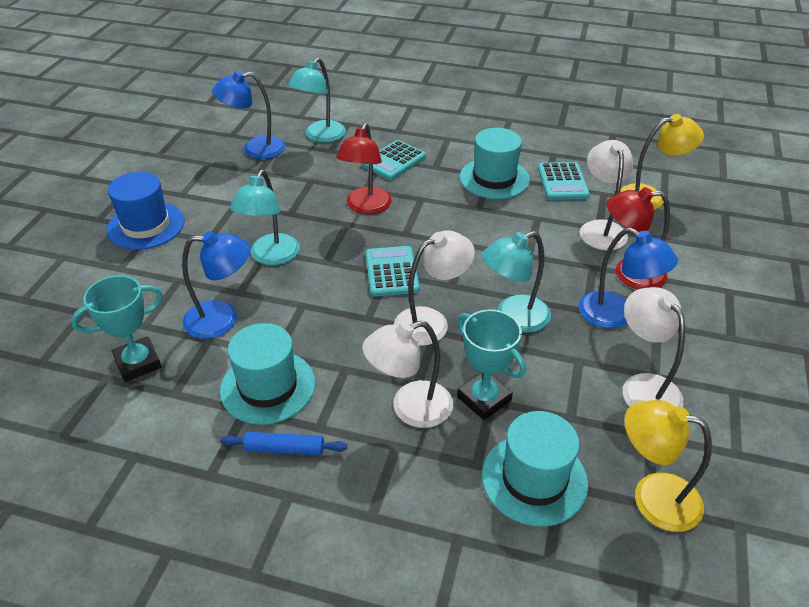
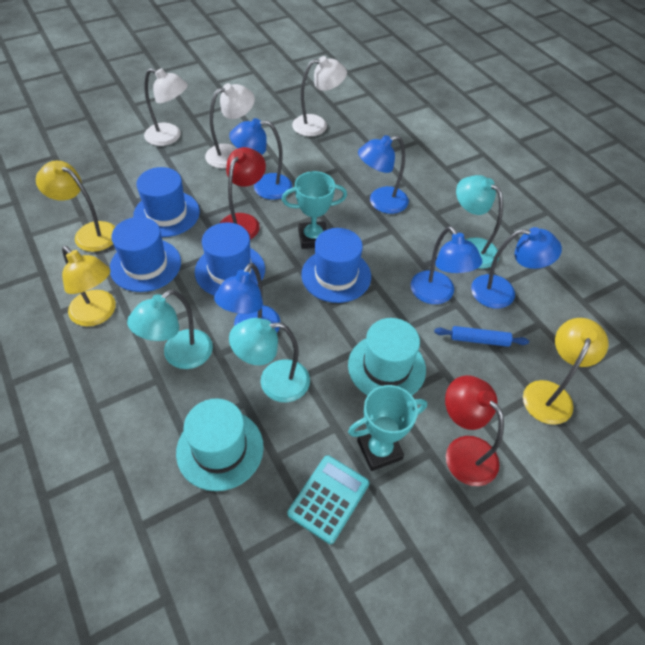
blue hat: [107,172,184,250] = 1 -> [110,217,181,292] [133,167,200,237] [195,223,265,295] [301,228,371,303] = 4
blue lamp: [182,231,251,339] [212,71,285,159] [579,228,678,328] = 3 -> [214,263,281,332] [229,118,292,200] [358,135,409,214] [410,226,482,304] [471,227,562,309] = 5
turquoise calculator: [362,140,426,180] [365,246,420,297] [538,162,590,200] = 3 -> [287,455,369,544] = 1
turquoise hat: [220,323,315,425] [460,128,530,199] [482,411,588,527] = 3 -> [176,398,264,491] [348,318,426,396] = 2
white lamp: [362,321,453,428] [394,230,475,346] [580,140,633,250] [623,287,685,407] = 4 -> [144,68,188,146] [205,83,255,168] [292,56,347,136] = 3
yellow lamp: [620,114,704,210] [625,400,712,532] = 2 -> [36,161,115,252] [62,246,116,326] [523,318,608,425] = 3

